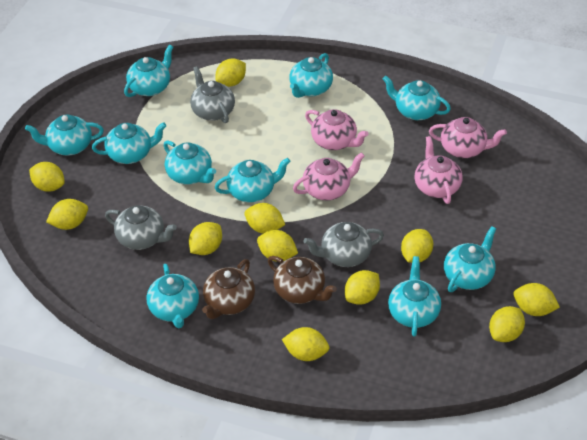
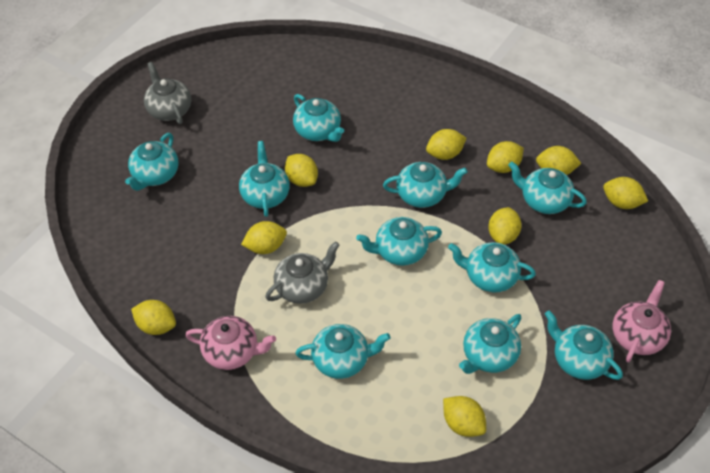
brown teapot: [202,259,255,319] [268,256,337,304] = 2 -> none = 0
grey teapot: [105,205,177,250] [190,66,235,123] [304,222,384,267] = 3 -> [144,62,191,124] [265,241,340,304] = 2
pink teapot: [293,152,365,200] [305,109,368,150] [415,136,463,204] [429,117,507,158] = 4 -> [185,316,276,370] [613,280,671,362] = 2
yellow lemon: [29,162,65,192] [46,199,88,230] [189,222,222,255] [215,59,246,87] [244,203,285,234] [257,230,298,262] [282,327,329,361] [345,270,380,305] [401,229,433,263] [489,306,525,342] [513,283,560,316] = 11 -> [131,300,176,335] [241,221,287,254] [285,154,318,187] [426,129,467,160] [443,396,486,437] [487,141,524,173] [488,207,522,245] [536,146,581,175] [603,177,648,209] = 9

